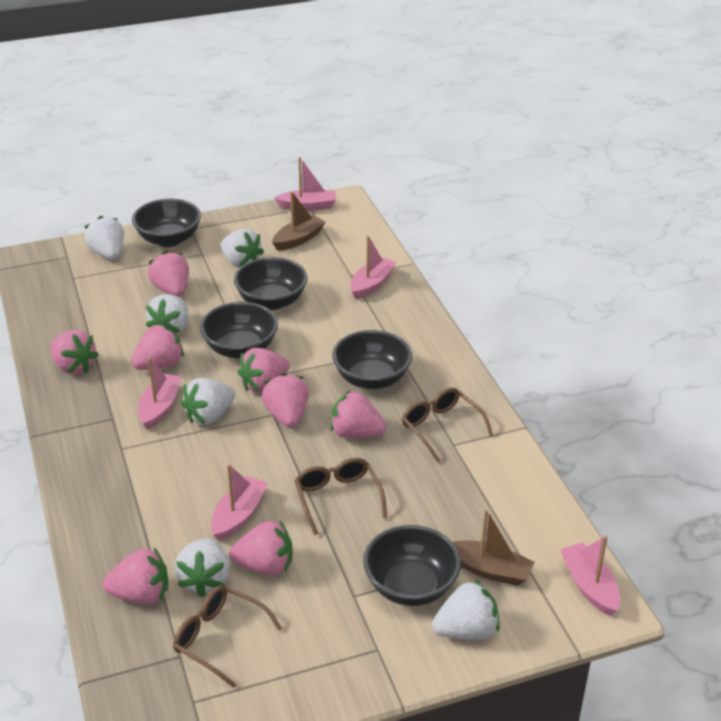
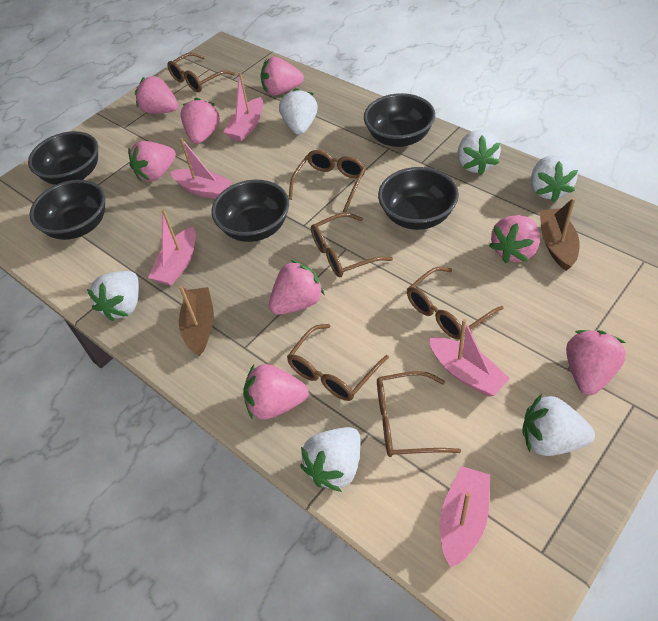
brown glasses: [173,585,282,688] [295,457,387,535] [402,387,493,463] = 3 -> [167,53,235,92] [287,324,389,401] [289,150,366,213] [311,213,393,277] [377,371,461,457] [407,267,504,339] = 6

